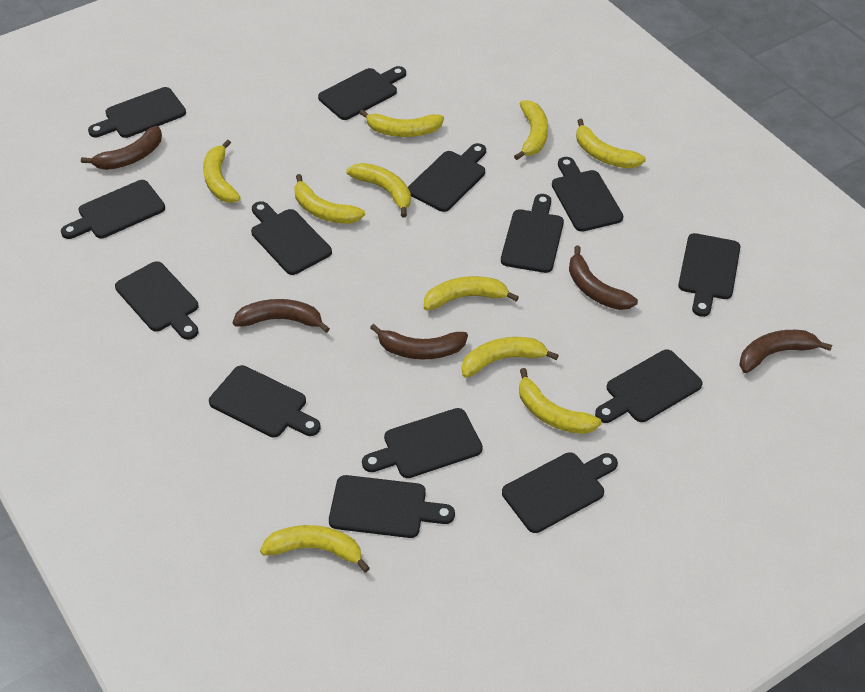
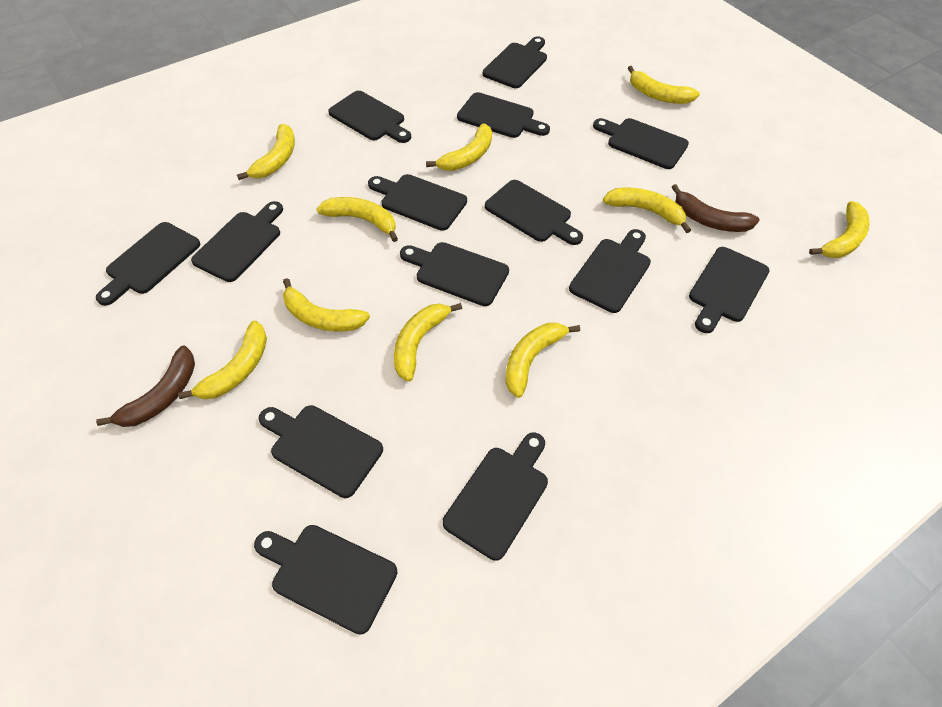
brown banana: [81,126,162,170] [233,299,330,333] [370,324,468,359] [569,245,638,310] [739,330,832,373] = 5 -> [96,346,195,427] [672,184,759,232] = 2

